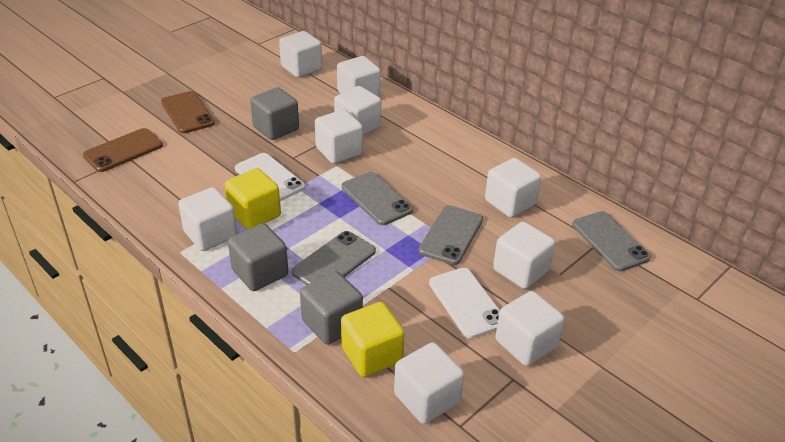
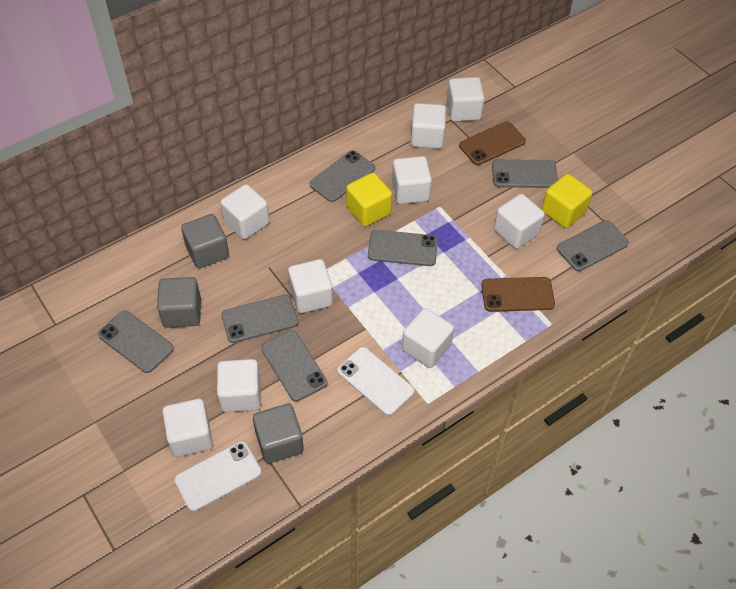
grey phone: [292,231,376,285] [341,172,413,225] [418,205,483,265] [572,211,651,271] = 4 -> [98,310,174,373] [221,295,298,343] [261,330,327,401] [310,150,375,202] [368,230,438,266] [492,159,558,188] [557,220,629,271] = 7

